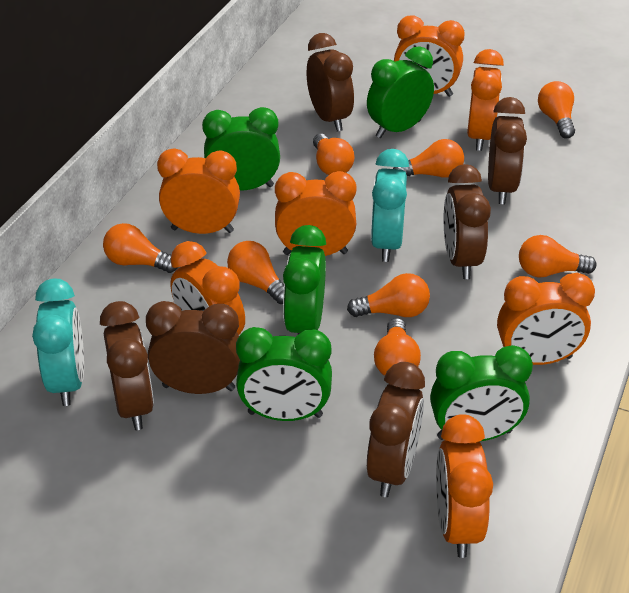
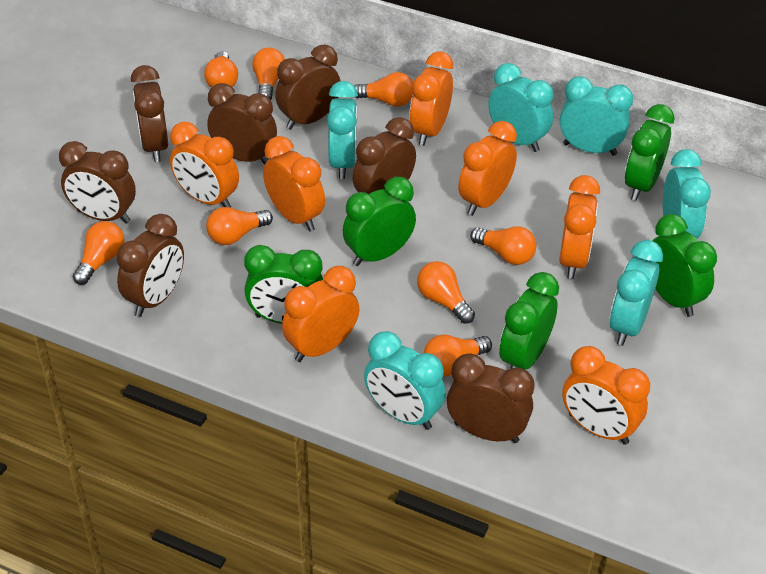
brown clock: [100,301,154,430] [146,301,240,394] [307,33,354,132] [367,362,425,497] [444,164,491,279] [488,97,527,204] = 6 -> [59,141,136,224] [116,214,184,317] [131,65,168,162] [207,83,277,165] [275,45,341,130] [353,117,416,194] [447,353,535,443] = 7
turquoise clock: [32,279,84,406] [371,149,409,262] = 2 -> [327,81,358,179] [364,331,446,430] [488,63,554,152] [560,76,633,156] [609,240,663,346] [663,149,711,238] = 6

